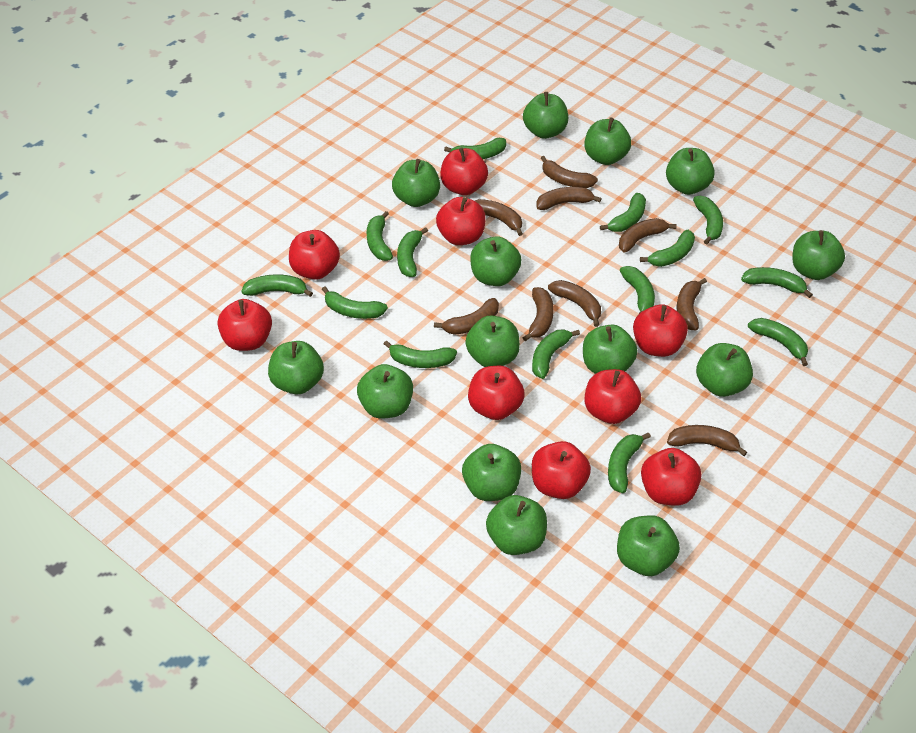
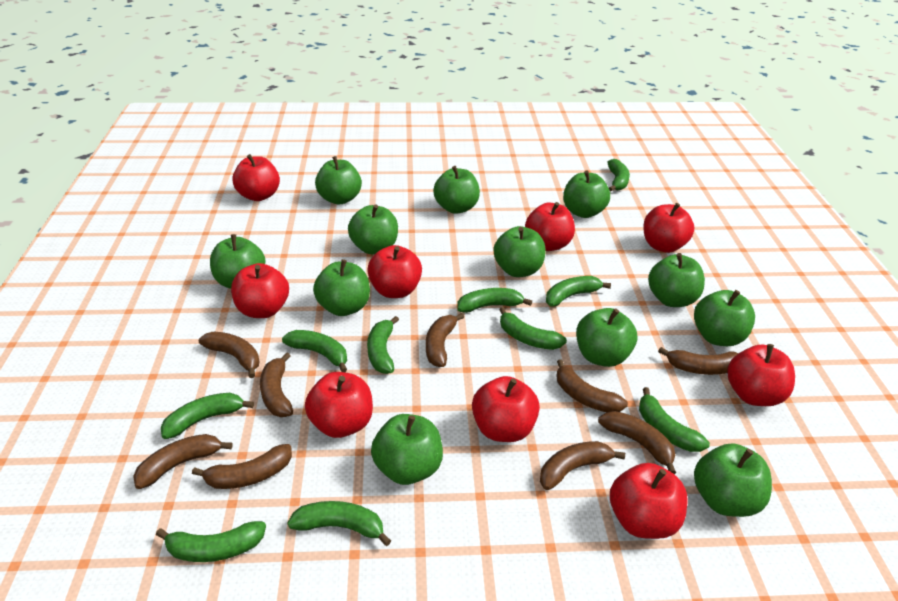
green apple: [268,341,324,394] [357,364,413,419] [392,159,440,207] [462,444,521,501] [465,315,520,367] [470,236,521,286] [486,495,547,555] [523,92,568,139] [583,325,638,374] [584,117,631,165] [617,515,680,576] [666,148,715,195] [696,343,753,397] [792,230,845,280] = 14 -> [210,234,265,289] [313,259,370,316] [315,156,362,204] [348,204,398,254] [371,414,443,485] [433,166,480,214] [494,226,546,277] [563,170,610,218] [576,308,637,367] [648,253,705,307] [694,290,755,346] [694,443,772,517] = 12
green banana: [241,274,313,297] [322,287,388,319] [366,211,393,261] [384,340,457,368] [397,227,428,277] [444,138,506,159] [532,329,580,379] [600,193,646,232] [608,432,651,493] [620,266,655,315] [640,230,695,267] [693,195,723,244] [741,267,813,298] [748,318,808,366] = 14 -> [156,521,266,562] [161,393,254,439] [282,330,347,372] [287,501,391,546] [367,316,399,374] [457,288,532,313] [499,307,567,350] [546,276,611,307] [607,159,630,191] [639,387,710,452] = 10

